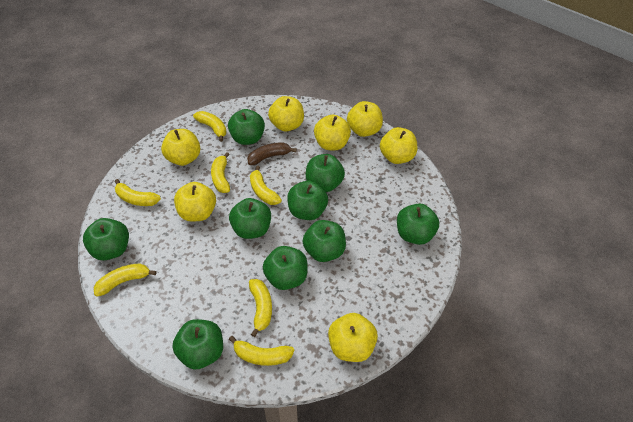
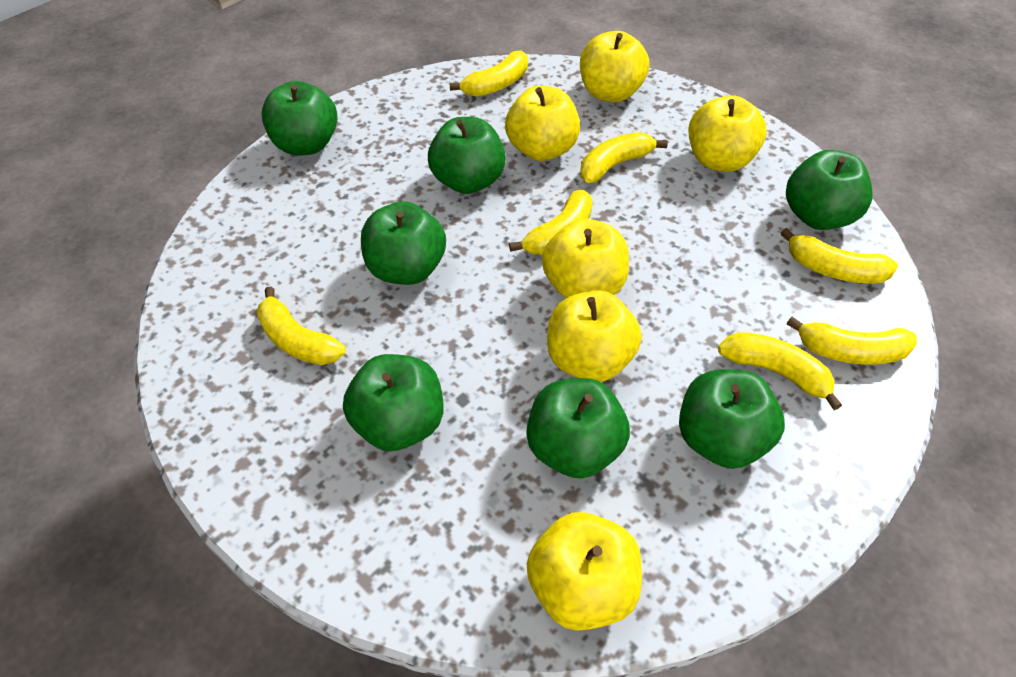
brown banana: [247,143,297,165] = 1 -> none = 0
green apple: [83,218,129,260] [172,319,223,369] [228,109,265,145] [229,198,271,239] [263,246,308,290] [287,181,328,220] [303,220,346,262] [306,154,345,192] [397,203,439,245] = 9 -> [261,81,338,155] [343,354,443,451] [361,201,446,285] [428,117,506,194] [526,378,630,479] [679,369,785,469] [786,150,873,230] = 7
yellow apple: [161,129,200,166] [174,182,216,221] [268,96,304,131] [314,114,351,150] [328,313,378,362] [347,101,383,137] [380,127,417,164] = 7 -> [505,86,580,161] [527,512,642,631] [542,218,629,298] [547,290,642,382] [580,31,649,102] [688,95,767,172] = 6

